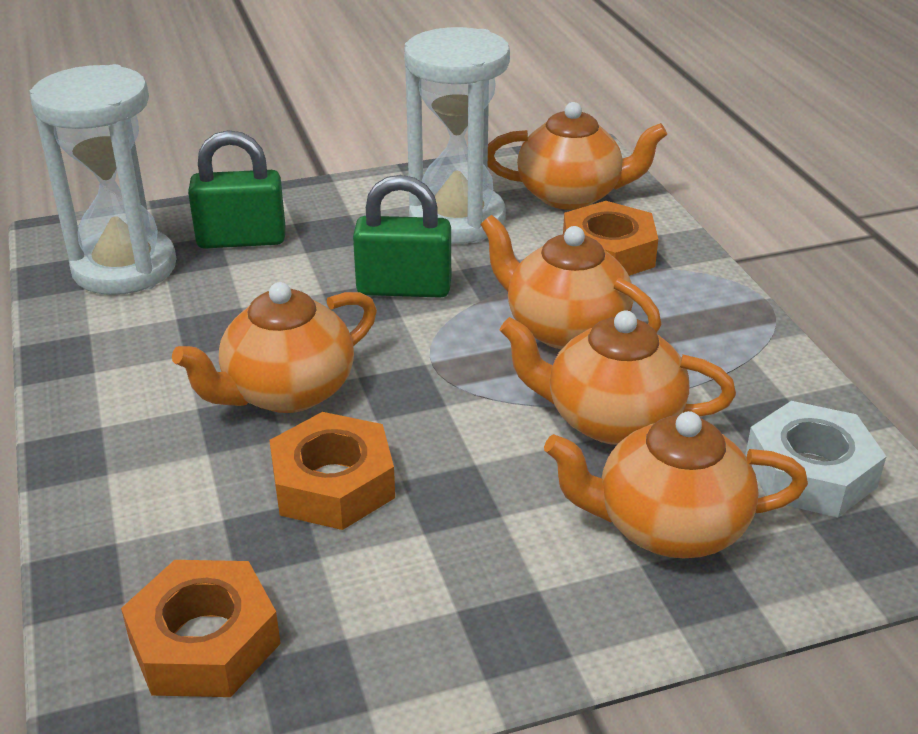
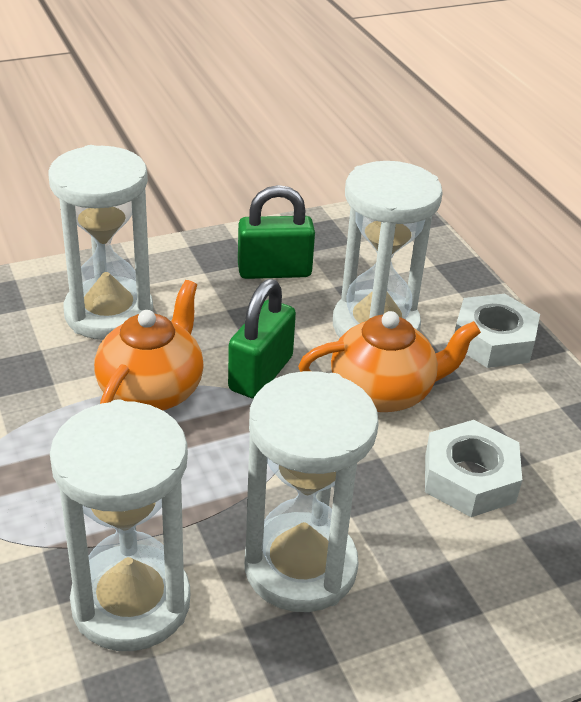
orange nut: [121,560,281,697] [269,412,395,530] [563,201,658,276] = 3 -> none = 0
orange teapot: [172,282,377,413] [480,215,662,349] [488,102,667,210] [500,310,736,445] [544,411,808,558] = 5 -> [94,280,204,410] [298,311,481,412] = 2
white hourglass: [30,64,176,295] [404,27,510,244] = 2 -> [48,145,153,340] [50,399,190,651] [244,371,379,612] [333,161,443,338] = 4
white nut: [745,401,887,517] = 1 -> [425,420,522,517] [455,294,540,368] = 2

